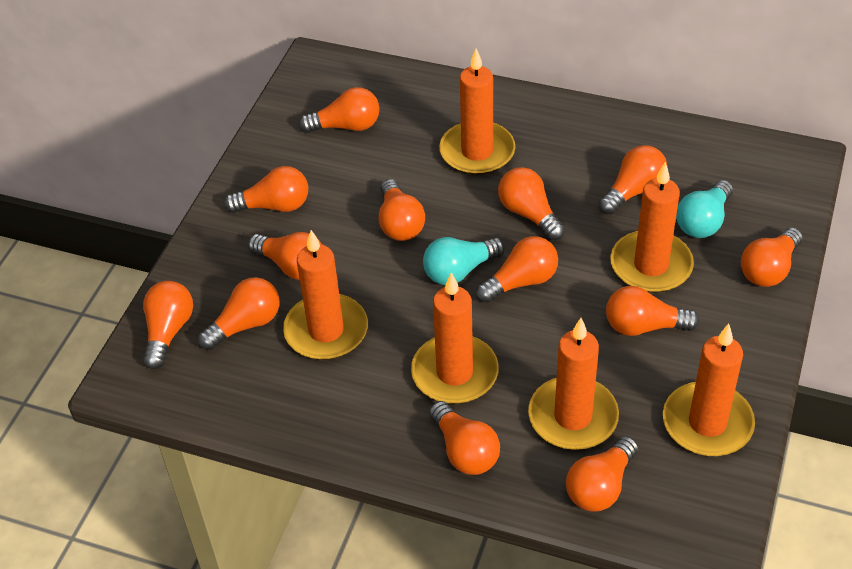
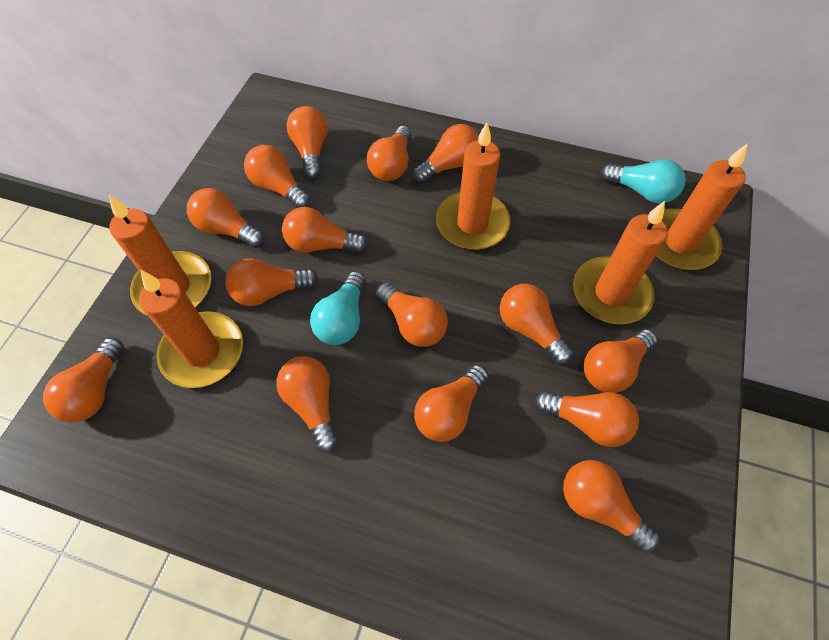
orange candle: [283,230,368,360] [411,273,498,404] [439,48,515,175] [528,318,619,450] [610,162,694,293] [663,324,755,456] = 6 -> [109,195,212,316] [139,270,243,388] [436,122,511,250] [573,201,668,324] [655,143,748,270] = 5
orange light bulb: [143,281,193,369] [198,277,280,350] [224,166,308,213] [248,232,321,280] [299,87,379,133] [379,179,425,241] [429,401,500,475] [476,236,558,303] [498,167,565,240] [566,436,638,512] [598,145,668,215] [606,286,700,336] [741,227,803,287] = 13 -> [43,338,124,422] [187,188,265,248] [225,258,318,306] [244,145,311,208] [276,356,339,453] [282,207,368,253] [287,106,328,179] [367,126,412,181] [376,282,448,347] [412,124,479,183] [414,365,489,442] [500,284,574,365] [534,390,639,447] [563,460,660,553] [584,329,657,393] = 15

